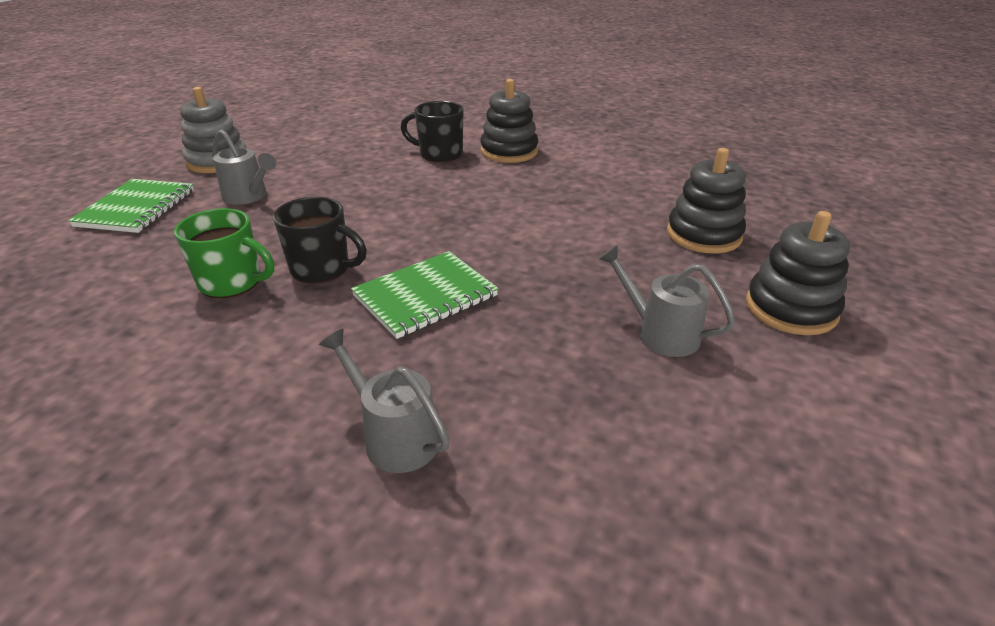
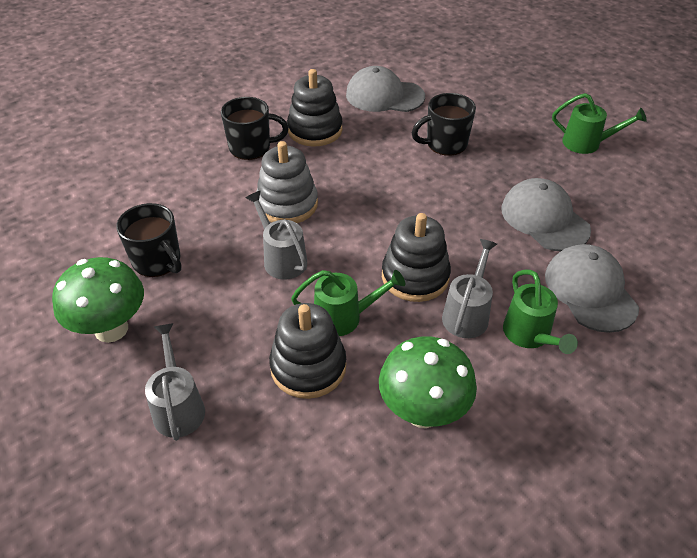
black mug: [273,197,367,283] [401,101,464,162] = 2 -> [116,203,182,277] [221,97,289,160] [412,93,476,156] = 3
green mug: [174,208,274,298] = 1 -> none = 0
green mushroom: none = 0 -> [52,257,144,343] [379,337,477,428] = 2
green notebook: [68,179,194,233] [351,251,499,339] = 2 -> none = 0
green watering can: none = 0 -> [291,270,405,336] [503,270,578,354] [552,93,647,154] = 3
grey cap: none = 0 -> [346,66,425,112] [501,178,591,251] [545,244,639,333] = 3

